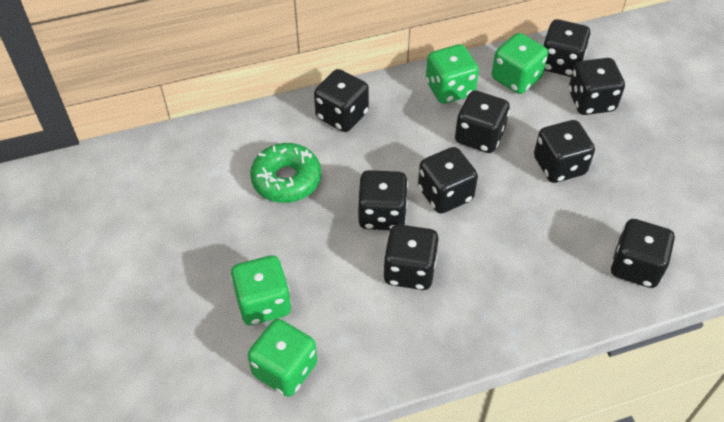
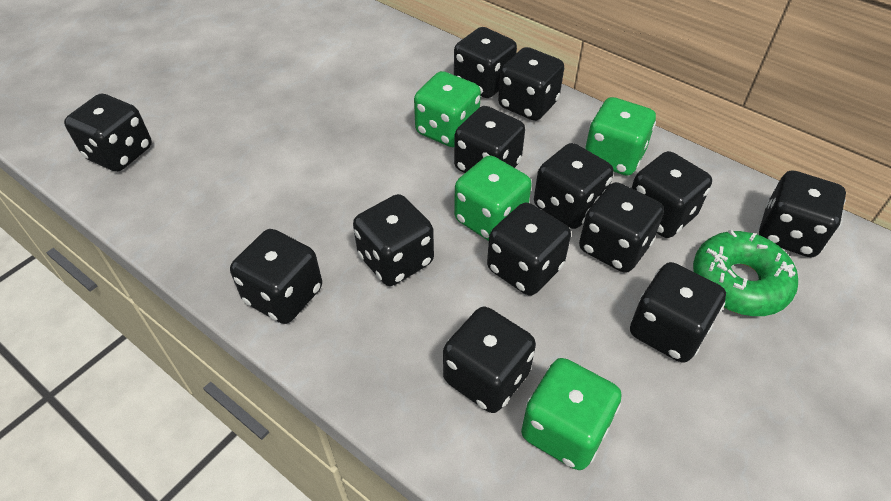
black dice: [314,69,369,132] [357,170,408,230] [383,224,439,290] [418,147,478,214] [455,90,510,153] [534,120,595,183] [543,19,591,77] [569,58,625,115] [611,219,675,288] = 9 -> [64,94,152,172] [230,229,322,324] [353,194,434,286] [443,307,536,413] [454,27,517,98] [454,106,525,173] [487,202,571,296] [498,47,564,121] [534,143,614,229] [579,182,664,273] [630,262,726,363] [632,151,712,238] [759,170,846,257] = 13

